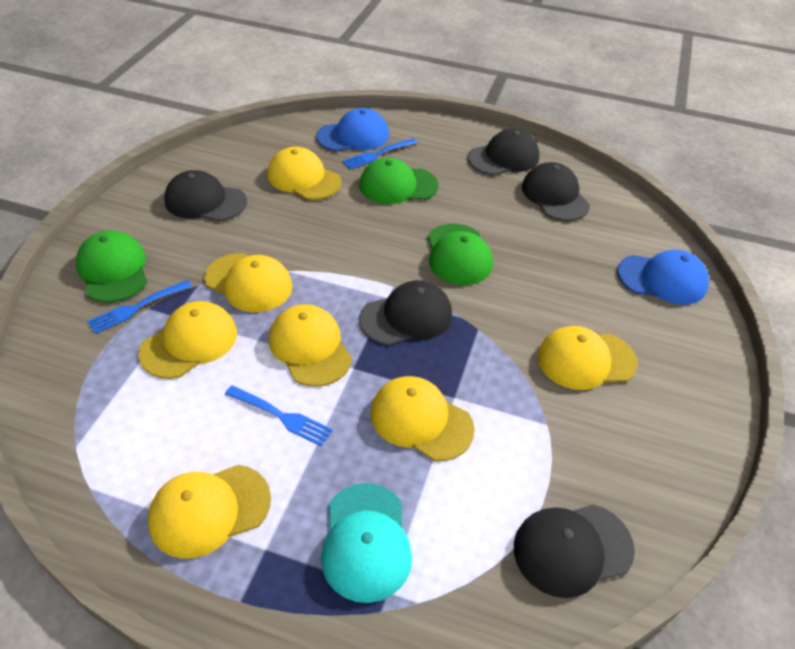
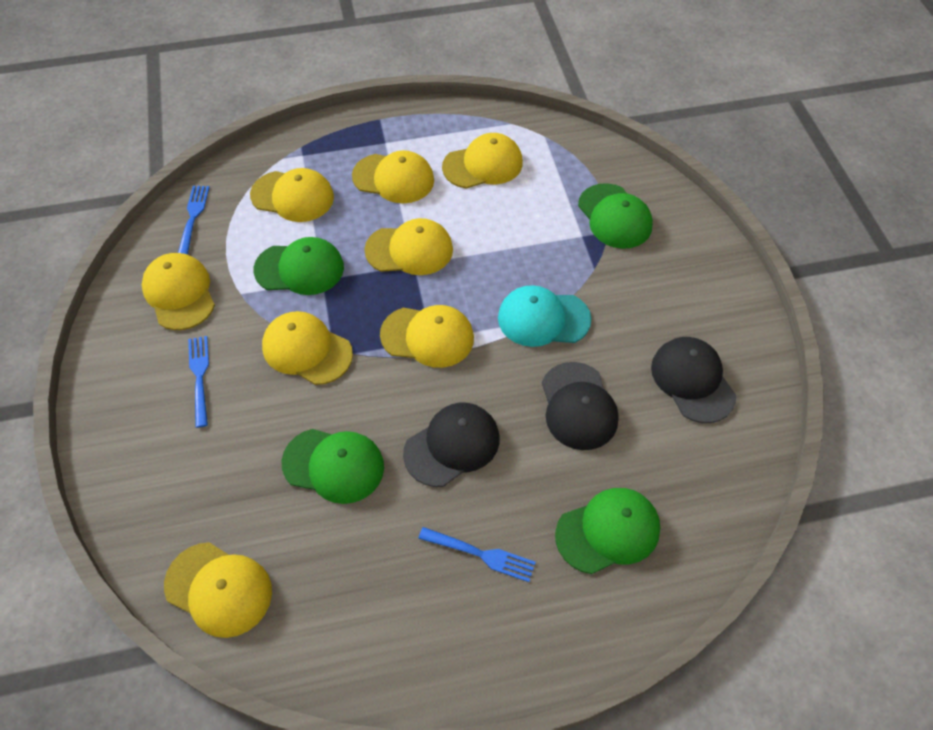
black cap: [164,170,247,222] [359,280,452,346] [468,129,540,175] [514,504,635,598] [522,162,590,221] = 5 -> [403,403,499,487] [542,362,619,450] [651,337,736,423] = 3
blue cap: [316,108,389,152] [617,250,709,304] = 2 -> none = 0
green cap: [76,231,147,303] [359,158,438,204] [428,224,493,285] = 3 -> [254,237,344,295] [282,429,384,504] [555,488,660,574] [578,183,653,249] = 4
yellow cap: [138,301,237,379] [148,465,271,559] [205,253,292,312] [267,147,341,200] [269,304,352,387] [371,376,475,461] [538,326,638,390] = 7 -> [142,253,215,330] [164,542,272,638] [250,168,334,222] [262,311,353,385] [352,150,434,203] [364,218,453,275] [380,305,474,368] [442,133,523,189] = 8

